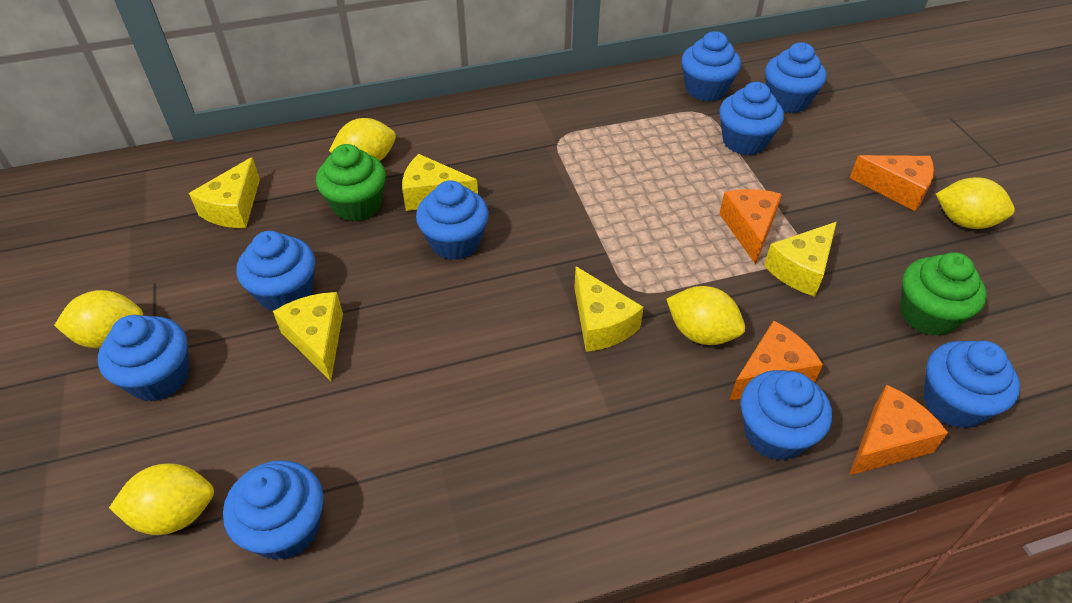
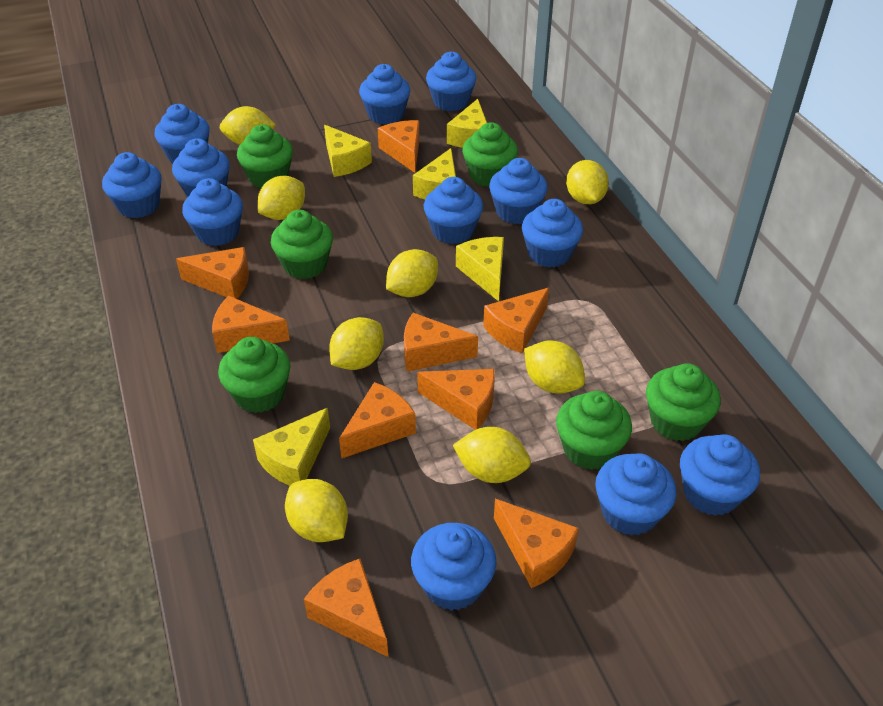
blue cupcake: [98,315,189,402] [223,460,323,560] [236,231,315,311] [416,180,489,260] [681,31,741,101] [719,82,784,155] [741,370,832,460] [765,42,827,113] [923,341,1020,429] = 9 -> [102,152,162,218] [154,104,210,164] [172,138,230,197] [182,178,243,246] [359,64,410,124] [411,523,496,611] [424,177,483,244] [426,52,476,111] [489,158,548,224] [522,199,583,268] [595,453,677,536] [680,435,760,516] = 12
green cupcake: [316,144,386,222] [900,252,987,336] = 2 -> [218,337,291,413] [237,125,293,188] [271,210,333,279] [462,122,518,187] [556,391,632,470] [646,363,721,441] = 6
orange cheese: [719,189,782,264] [729,320,823,401] [849,385,948,475] [850,155,934,211] = 4 -> [176,247,249,299] [212,296,290,353] [304,559,388,657] [339,382,416,459] [378,120,419,173] [404,313,478,372] [417,369,495,430] [483,288,549,353] [494,499,579,588] = 9
yellow lemon: [54,290,143,349] [109,463,214,535] [329,118,396,161] [666,286,745,345] [936,177,1015,229] = 5 -> [220,106,276,145] [258,176,305,220] [285,479,348,542] [329,317,384,370] [386,249,438,297] [453,427,531,483] [524,340,585,394] [566,160,609,204] = 8

